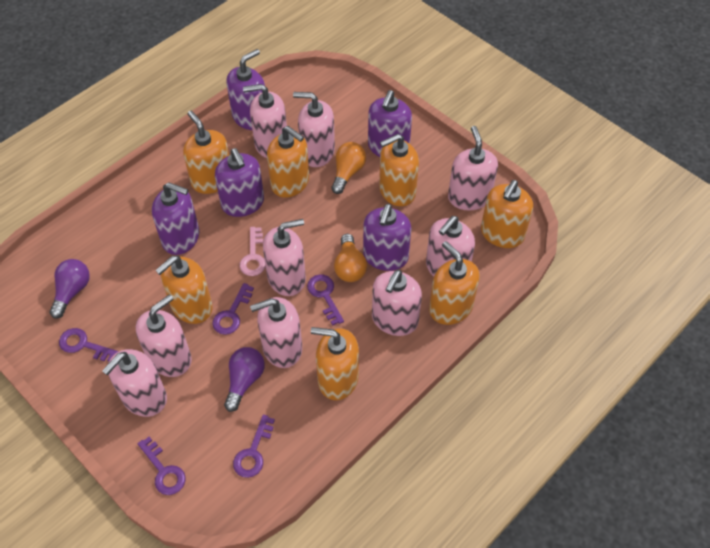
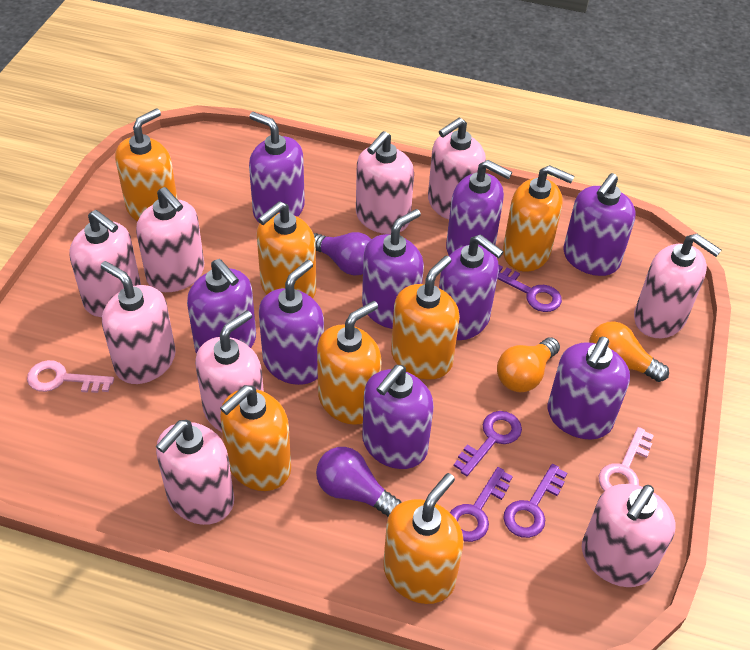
pink key: [240,227,266,276] = 1 -> [27,360,114,393] [599,427,654,491] = 2
purple key: [59,328,118,361] [138,437,186,495] [212,283,254,335] [233,415,275,478] [307,274,344,325] = 5 -> [450,467,513,542] [454,411,522,476] [497,265,562,312] [503,464,567,538] = 4
purple soap dispenser: [152,182,199,255] [215,148,264,217] [226,49,265,130] [363,204,411,271] [368,90,412,157] = 5 -> [187,259,256,354] [249,112,305,222] [259,260,324,385] [362,209,424,329] [362,365,434,469] [439,234,504,340] [446,160,512,255] [548,337,630,440] [563,173,636,276] = 9

